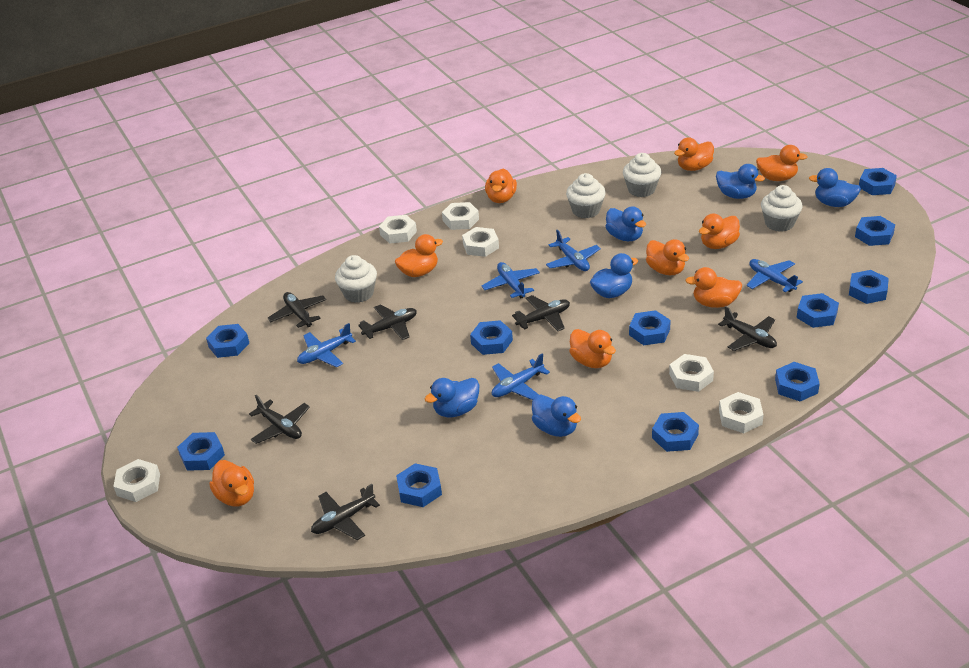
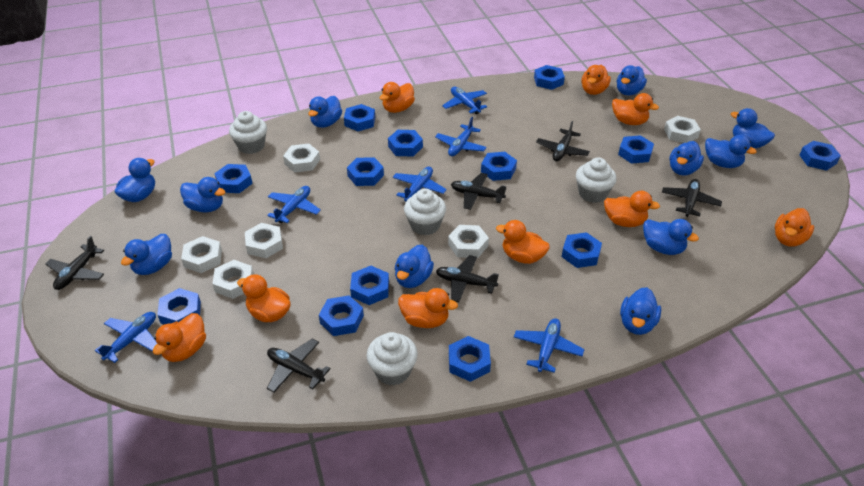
blue duck: [425,378,479,417] [532,395,581,437] [590,253,638,298] [605,206,646,241] [716,164,765,199] [809,168,861,207] = 6 -> [115,158,155,202] [121,234,172,275] [180,177,225,212] [308,96,342,128] [395,245,434,288] [617,65,647,95] [620,287,661,335] [643,219,699,255] [669,141,704,176] [705,135,757,168] [731,108,775,148] = 11
blue nut: [177,432,225,471] [206,324,249,358] [396,463,442,507] [470,320,513,355] [629,310,671,345] [652,412,699,452] [775,362,820,401] [797,293,839,328] [849,270,889,304] [855,216,895,246] [859,168,897,195] = 11 -> [157,288,201,324] [214,164,253,193] [319,295,364,336] [344,104,375,131] [347,157,384,186] [350,266,389,305] [388,130,423,157] [449,336,491,382] [481,152,517,181] [534,65,565,90] [562,232,602,268] [618,135,654,164] [800,141,841,171] = 13
blue plane: [297,323,356,367] [482,262,540,298] [492,353,550,400] [546,230,601,271] [746,259,803,293] = 5 -> [95,312,157,363] [267,186,321,223] [393,167,447,201] [435,117,487,156] [442,87,487,114] [514,318,585,373] = 6

